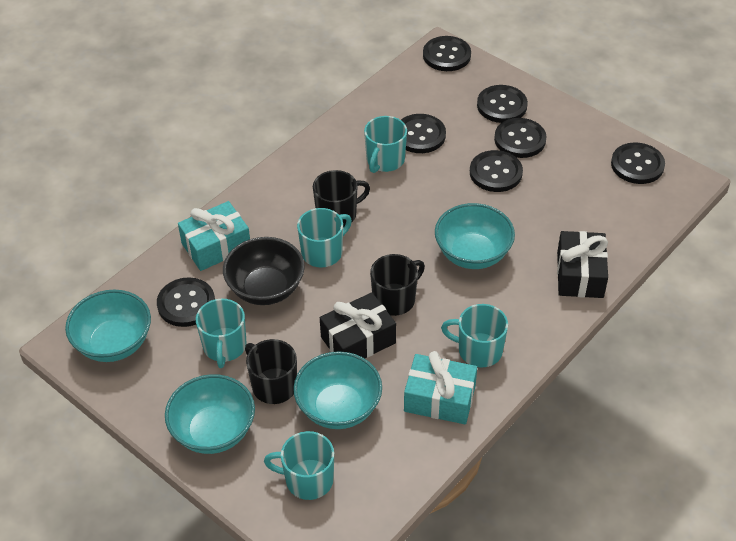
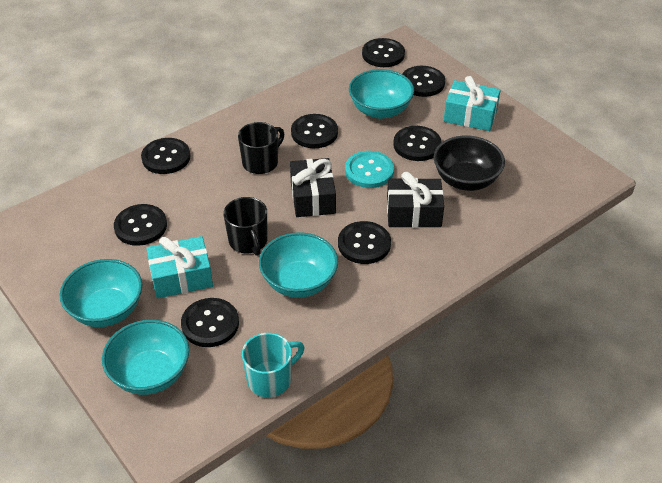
black button: [157,277,215,327] [401,114,446,153] [423,36,471,71] [470,150,523,192] [477,85,528,123] [494,118,546,158] [611,142,665,184] = 7 -> [114,204,167,246] [141,138,191,174] [181,298,239,347] [291,114,338,148] [338,221,391,264] [362,38,405,67] [393,126,441,161] [402,66,445,97] = 8
black mug: [245,339,297,404] [313,170,370,227] [370,254,425,316] = 3 -> [223,197,267,256] [238,122,284,174] = 2
turquoise button: none = 0 -> [345,151,394,188] = 1
turquoise mug: [196,299,247,368] [264,431,334,500] [297,208,352,267] [364,116,407,173] [441,304,508,367] = 5 -> [242,333,304,397] = 1

